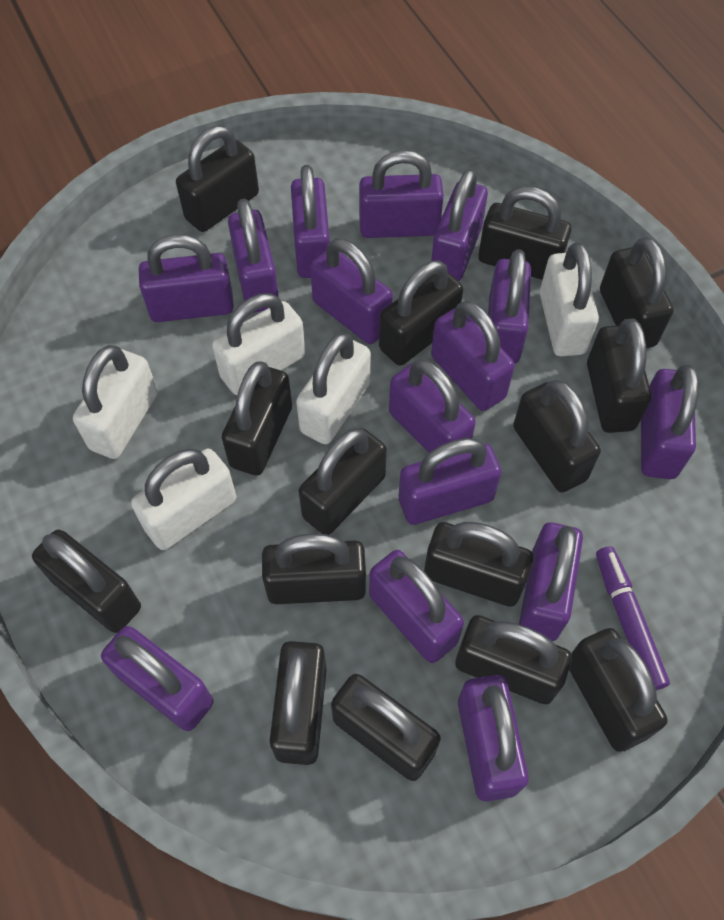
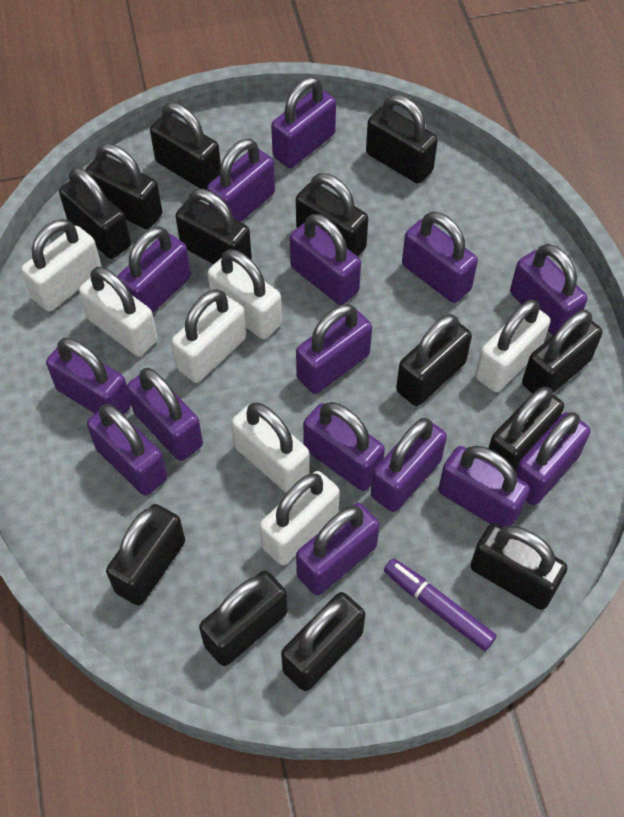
black padlock: [32,529,141,633] [176,126,259,232] [222,361,292,476] [262,534,366,604] [269,641,327,765] [299,428,387,535] [331,674,441,781] [379,260,463,366] [424,522,533,607] [455,615,572,704] [478,186,572,280] [513,380,601,492] [569,628,668,752] [587,318,652,433] [600,237,674,348] = 15 -> [59,167,131,259] [85,143,162,229] [106,504,185,606] [150,102,221,190] [176,189,252,264] [199,571,287,666] [281,592,365,691] [296,173,368,256] [366,95,438,184] [396,314,472,406] [470,523,567,610] [489,387,564,472] [522,310,602,394] = 13
white padlock: [73,345,158,459] [131,449,236,550] [212,293,305,395] [296,332,371,444] [540,242,599,357] = 5 -> [21,219,102,312] [79,267,158,356] [171,289,246,383] [207,249,282,339] [231,402,309,493] [260,471,340,565] [475,300,550,392] = 7

